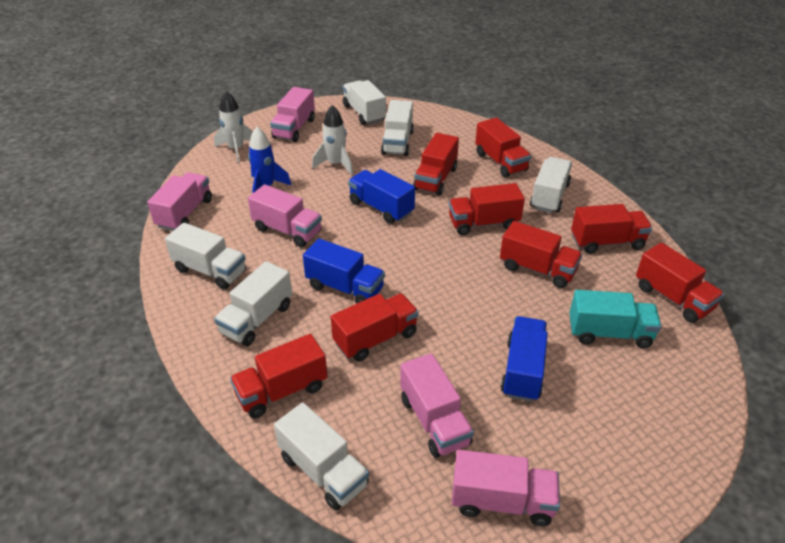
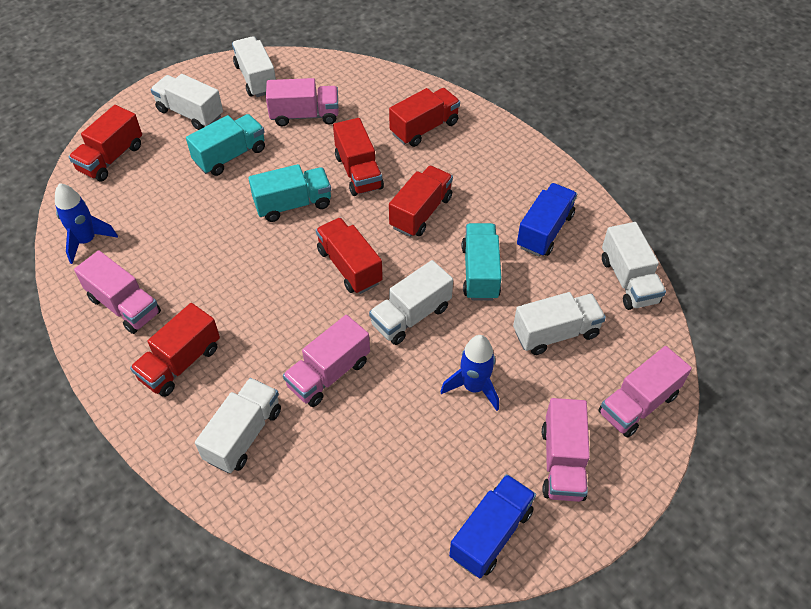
blue rocket: [248,127,291,193] = 1 -> [55,183,118,264] [440,335,499,411] = 2
blue truck: [303,238,385,304] [348,169,415,224] [501,316,548,402] = 3 -> [449,474,536,578] [517,183,577,257] = 2
red truck: [230,334,328,418] [331,293,419,362] [413,133,459,195] [449,183,525,235] [475,117,531,178] [500,221,582,288] [571,204,652,254] [636,243,724,323] = 8 -> [69,105,142,182] [130,303,220,397] [316,217,383,294] [333,118,384,196] [389,88,460,147] [389,166,453,237] = 6
turquoise truck: [569,290,662,348] = 1 -> [186,114,265,176] [248,164,331,222] [462,223,501,301] = 3
white rocket: [214,91,253,163] [312,105,353,175] = 2 -> none = 0

